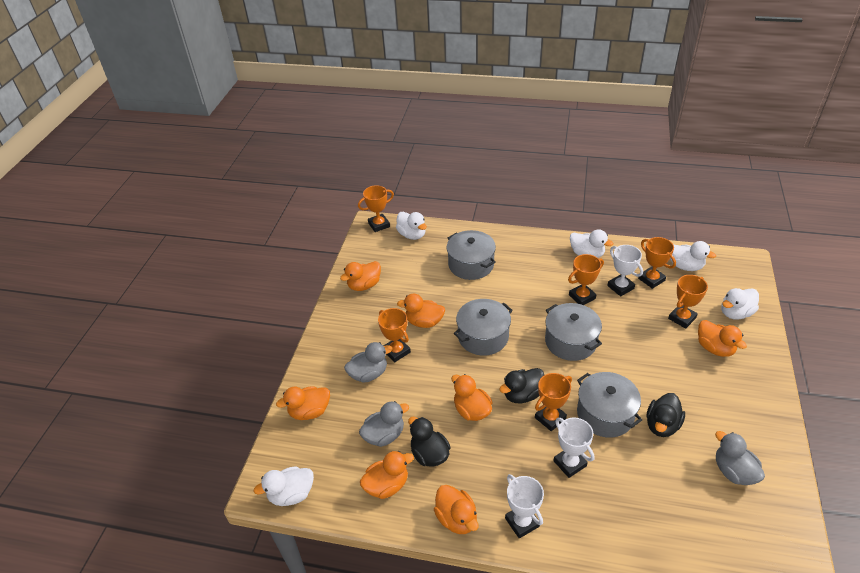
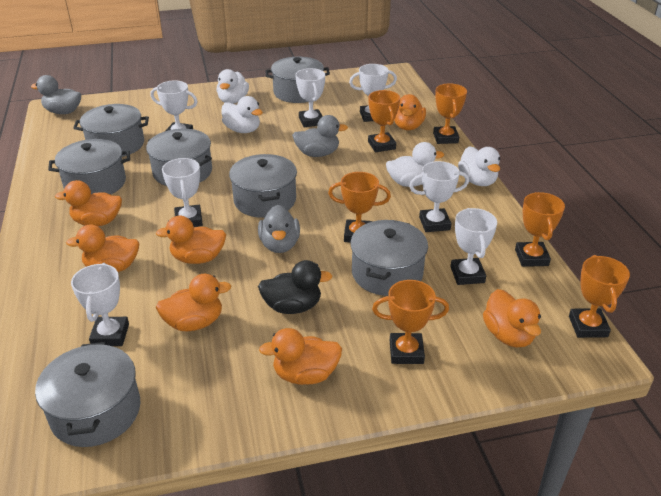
black duck: [408,416,451,467] [499,368,544,403] [647,393,685,437] = 3 -> [258,260,332,314] = 1
grey pot: [447,230,496,280] [454,299,513,355] [545,303,602,361] [577,372,642,438] = 4 -> [35,342,140,447] [48,139,130,195] [73,104,149,157] [146,129,212,186] [229,154,297,218] [266,57,330,103] [351,220,428,296] = 7
white duck: [254,466,314,506] [396,212,427,240] [570,229,613,258] [670,241,716,271] [721,288,759,320] = 5 -> [217,69,249,104] [222,96,263,133] [386,142,444,187] [458,146,500,186] = 4
white trophy: [505,474,544,539] [553,417,595,478] [607,245,643,296] = 3 -> [71,263,129,346] [151,80,198,131] [162,158,203,227] [295,68,325,127] [349,64,397,122] [409,161,469,232] [451,208,497,285] = 7

